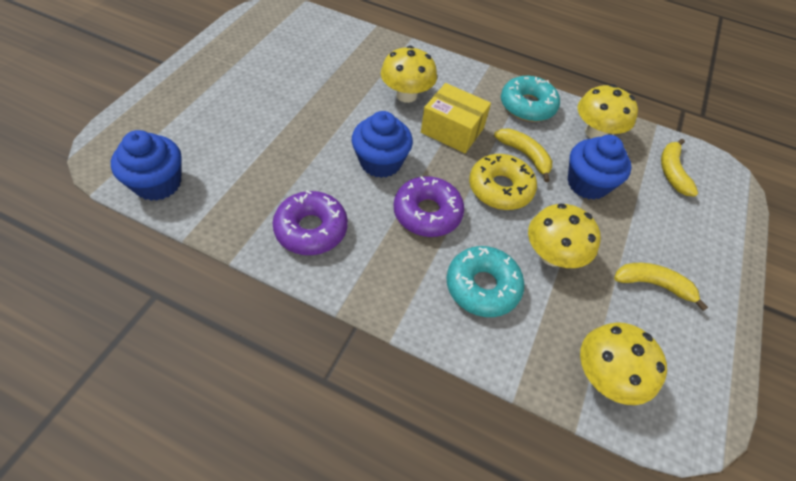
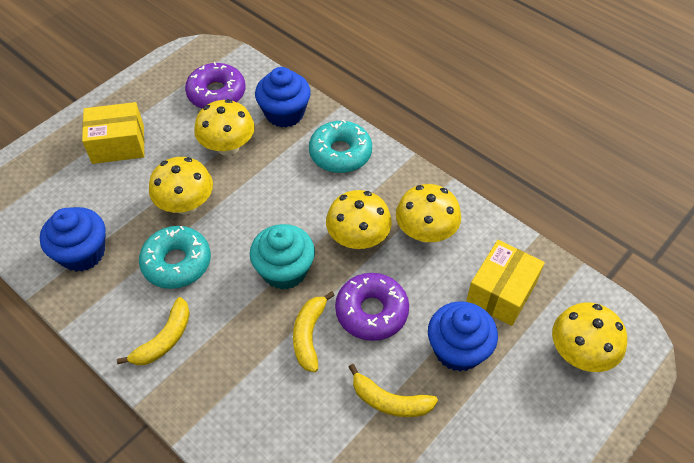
turquoise cupcake: none = 0 -> [250,224,315,290] = 1
yellow box: [421,83,491,153] = 1 -> [82,102,144,164] [466,240,545,326] = 2
yellow donut: [469,154,537,210] = 1 -> none = 0
yellow mushroom: [381,46,437,103] [528,203,601,268] [578,84,638,139] [580,322,667,405] = 4 -> [149,157,213,215] [194,99,255,156] [326,190,392,249] [396,184,461,243] [552,302,627,372] = 5

